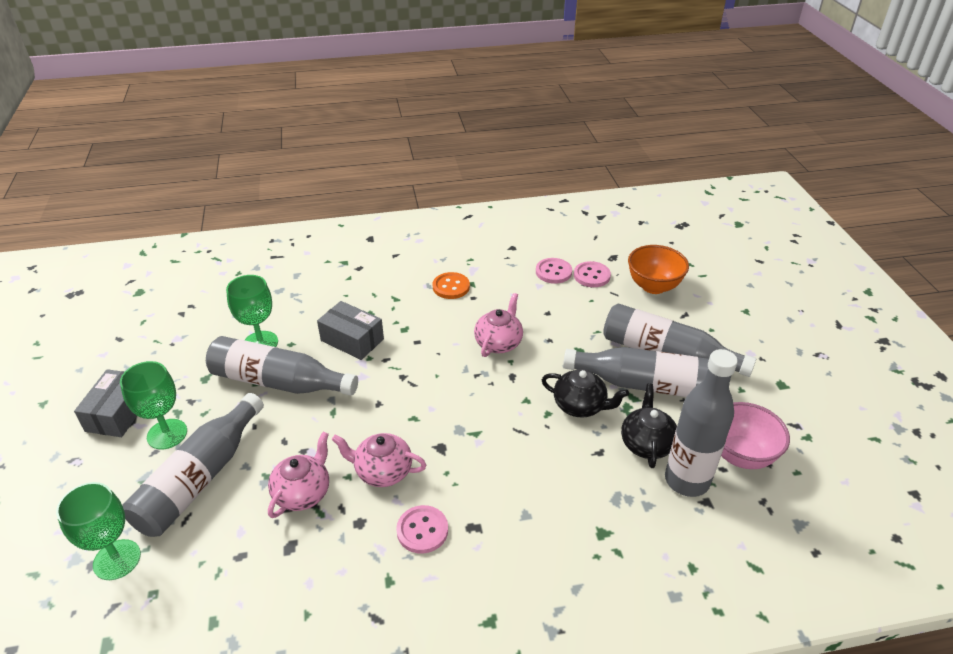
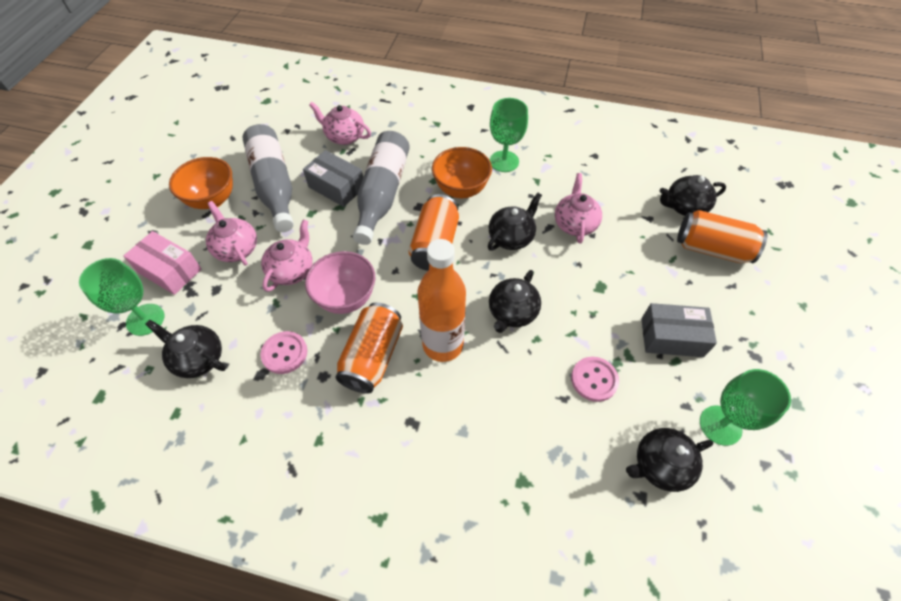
black teapot: [542,369,629,418] [621,384,677,468] = 2 -> [145,320,226,378] [488,193,542,251] [489,270,541,333] [626,428,714,492] [660,175,726,216] = 5
grey bottle: [122,393,264,537] [206,336,358,396] [563,347,709,397] [603,303,756,377] [665,349,738,497] = 5 -> [243,124,294,232] [353,131,410,245] = 2
orange bottle: none = 0 -> [417,239,466,362] = 1
orange bowl: [628,245,689,294] = 1 -> [169,157,233,209] [432,147,492,198] = 2
orange button: [433,272,470,299] = 1 -> none = 0
orange can: none = 0 -> [335,302,403,394] [408,194,459,271] [677,210,768,263] = 3
pink box: none = 0 -> [123,231,201,295] = 1
pink button: [396,505,448,554] [536,258,572,284] [574,261,611,287] = 3 -> [260,331,307,374] [571,357,619,402] = 2
pink teapot: [268,432,329,518] [332,433,426,487] [474,293,523,357] = 3 -> [206,201,257,266] [261,219,313,292] [309,102,371,145] [555,173,602,244] = 4

